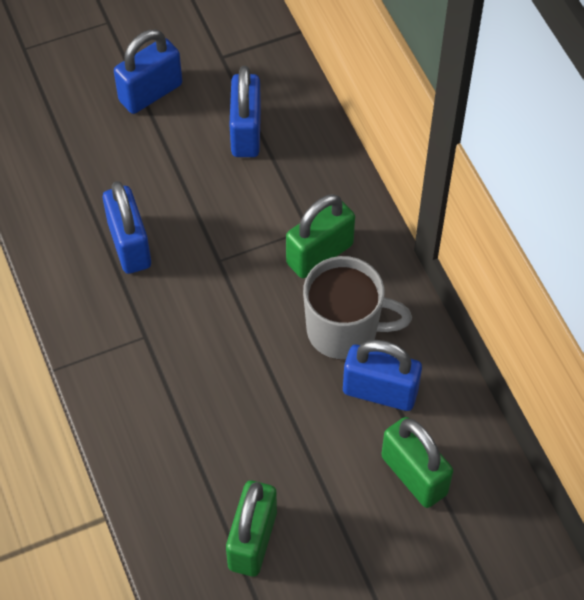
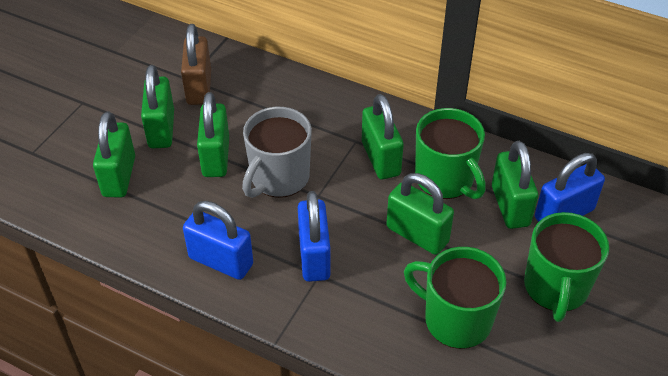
blue padlock: [103,181,151,274] [114,30,182,114] [229,66,261,157] [343,340,422,411] = 4 -> [183,201,253,280] [298,191,331,282] [535,153,605,222] = 3
brown padlock: none = 0 -> [181,24,211,105] = 1
green mug: none = 0 -> [404,247,506,349] [415,108,486,199] [524,212,609,322] = 3
green padlock: [226,480,277,577] [286,194,355,278] [381,417,453,508] = 3 -> [93,111,135,198] [141,65,174,148] [197,92,229,177] [362,94,404,179] [386,173,454,255] [492,141,538,229] = 6

